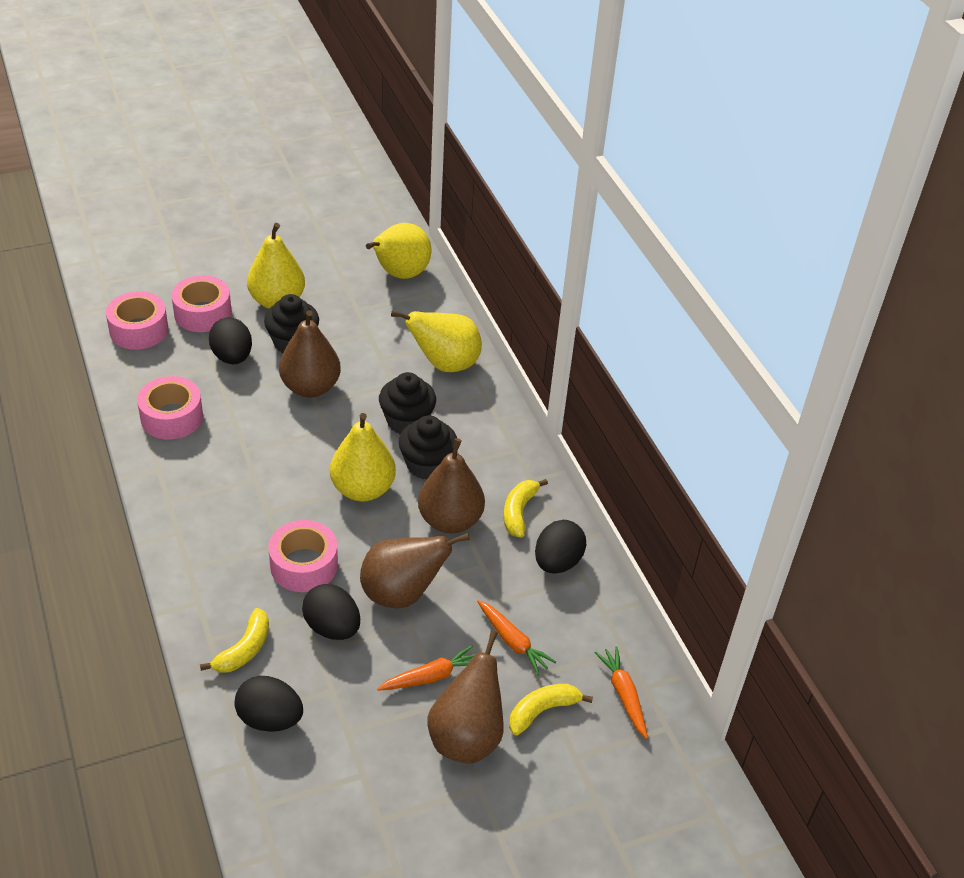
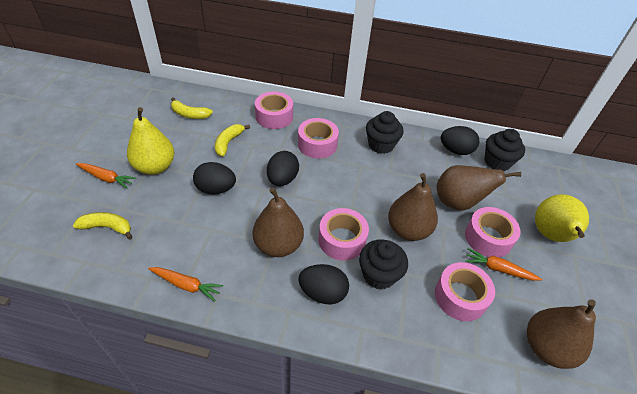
pink tape: [106,291,168,350] [137,376,203,439] [171,275,232,332] [269,520,338,592] = 4 -> [255,92,293,129] [298,118,339,159] [319,208,369,261] [435,262,495,321] [465,207,520,257] = 5
yellow pear: [247,223,305,309] [330,413,396,502] [366,223,431,279] [391,310,482,372] = 4 -> [127,107,174,175] [535,194,589,242] = 2

